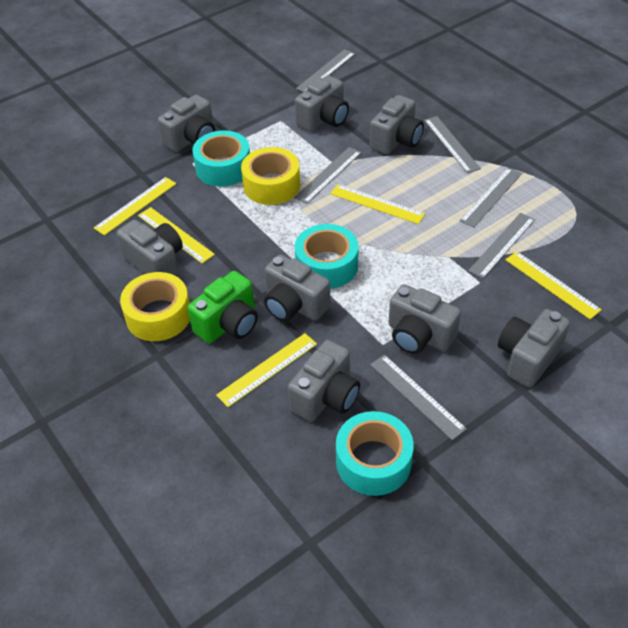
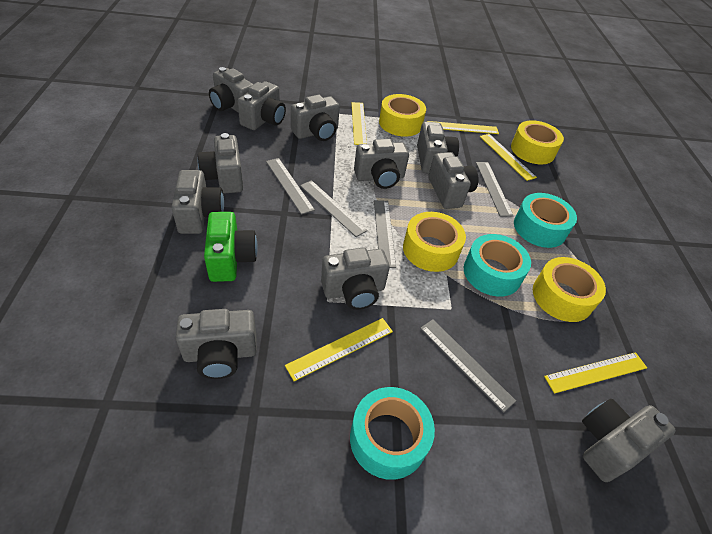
grey camera: [117,220,183,276] [158,95,215,152] [264,254,331,321] [288,340,360,422] [295,75,349,132] [370,95,424,155] [389,284,461,354] [498,309,570,388] = 8 -> [171,170,224,234] [176,309,257,379] [198,133,243,193] [209,67,253,113] [237,81,286,130] [291,95,340,141] [321,248,390,310] [354,139,409,189] [417,122,459,173] [428,152,478,209] [582,399,676,482] = 11
grey ruler: [294,147,362,204] [296,49,355,92] [370,355,467,440] [424,116,481,173] [460,167,522,227] [468,213,535,279] = 6 -> [266,158,315,215] [300,180,368,237] [374,200,396,268] [420,319,516,413] [476,162,513,217] = 5
yellow tape: [120,272,190,341] [241,147,300,205] = 2 -> [379,94,426,137] [403,212,466,272] [511,120,564,164] [533,257,606,322] = 4

